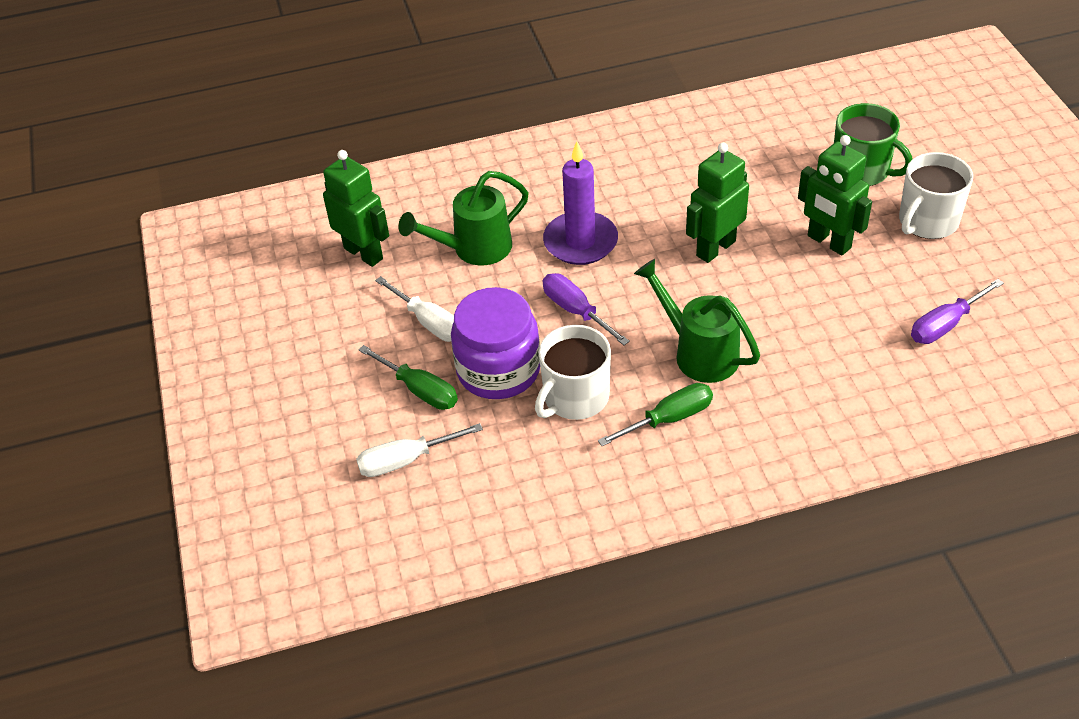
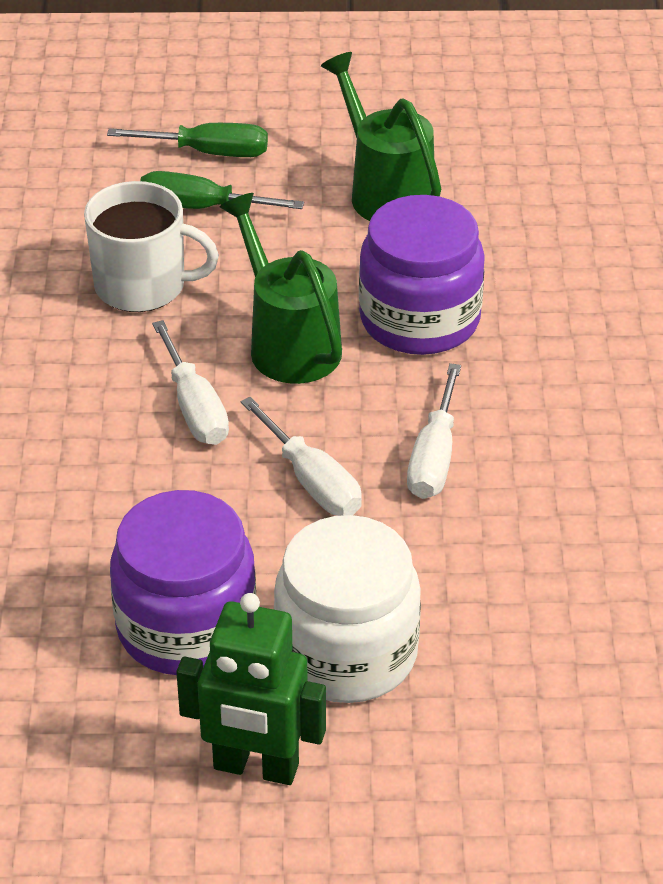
green mug: [834,103,912,186] = 1 -> none = 0
green robot: [323,150,389,267] [686,143,749,263] [798,135,872,255] = 3 -> [176,593,326,785] = 1
purple candle: [543,141,618,265] = 1 -> none = 0
purple jar: [451,287,540,399] = 1 -> [110,490,256,675] [359,195,485,355] = 2
purple screwdriver: [543,273,630,345] [911,279,1004,344] = 2 -> none = 0
white jar: none = 0 -> [274,515,421,703] = 1
white mug: [535,325,611,420] [899,152,973,239] = 2 -> [84,181,219,312] = 1
white screwdriver: [356,423,483,477] [375,276,454,342] = 2 -> [152,320,229,445] [241,397,362,516] [407,363,461,499] = 3

